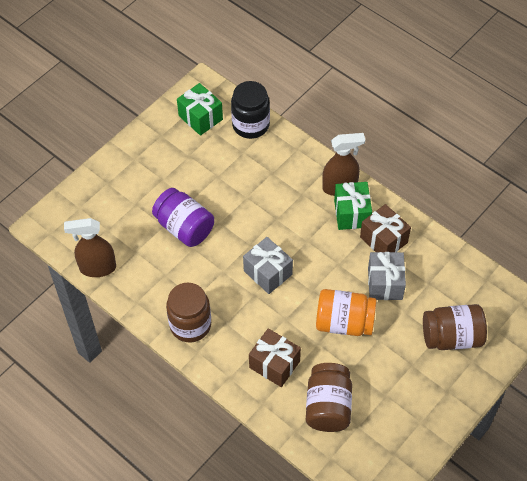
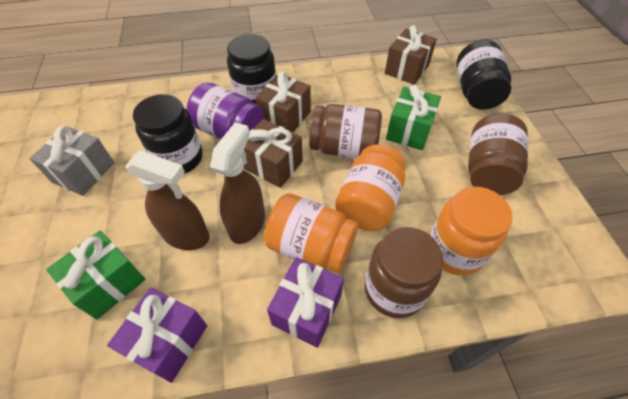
black jar: [231,81,270,139] = 1 -> [133,94,202,174] [227,34,276,104] [456,40,511,110] = 3
brown gift: [249,328,301,387] [360,204,411,252] = 2 -> [244,119,303,188] [255,72,311,132] [385,25,437,85] = 3
grey gift: [243,237,293,294] [368,252,406,300] = 2 -> [29,126,114,196] = 1
orange jar: [316,289,376,336] = 1 -> [264,194,358,273] [335,144,406,231] [430,187,512,276] = 3
purple gift: none = 0 -> [107,287,207,383] [267,257,344,348] = 2

